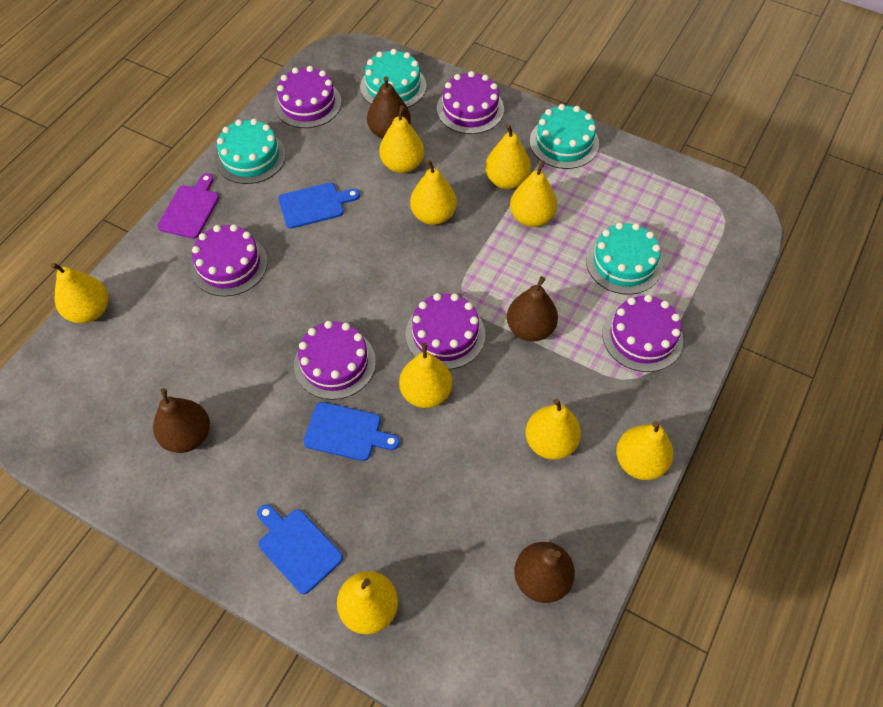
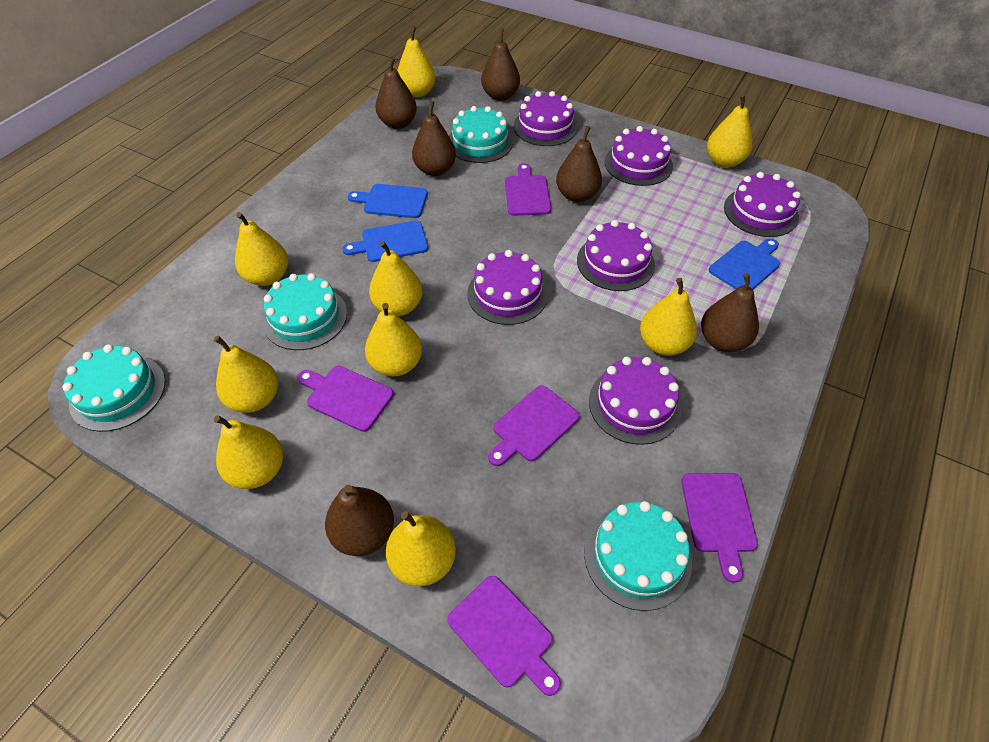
brown pear: [153,388,210,453] [367,76,411,139] [507,276,558,341] [514,542,575,603] = 4 -> [325,485,394,556] [375,56,417,129] [412,101,456,176] [481,28,520,101] [556,126,602,202] [701,273,759,352] = 6
purple cutting board: [157,173,219,239] = 1 -> [297,366,394,432] [447,576,561,696] [488,385,580,466] [505,163,551,216] [681,473,758,583] = 5

